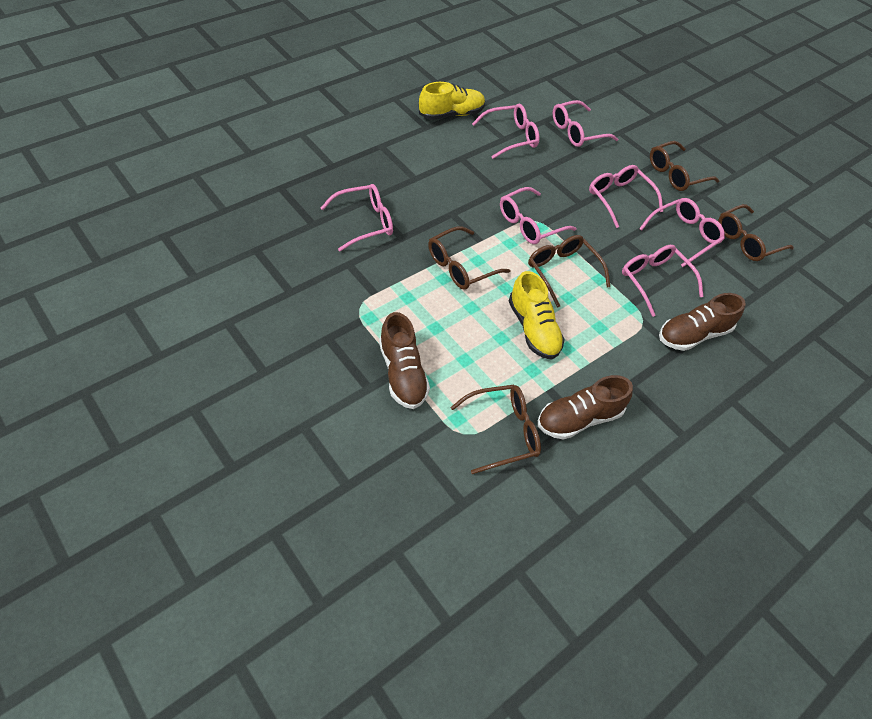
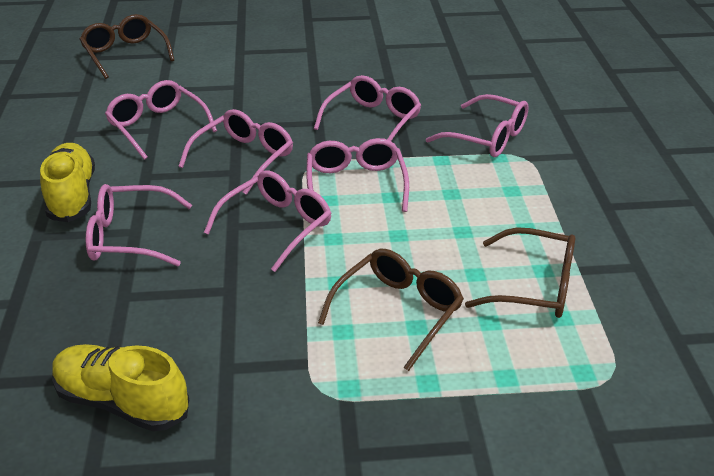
brown glasses: [428,226,510,290] [450,385,541,474] [528,235,610,308] [650,141,720,191] [718,204,794,261] = 5 -> [80,14,174,79] [318,249,464,371] [465,227,575,318] = 3
brown shoe: [379,312,430,409] [538,375,633,440] [659,293,745,351] = 3 -> none = 0

